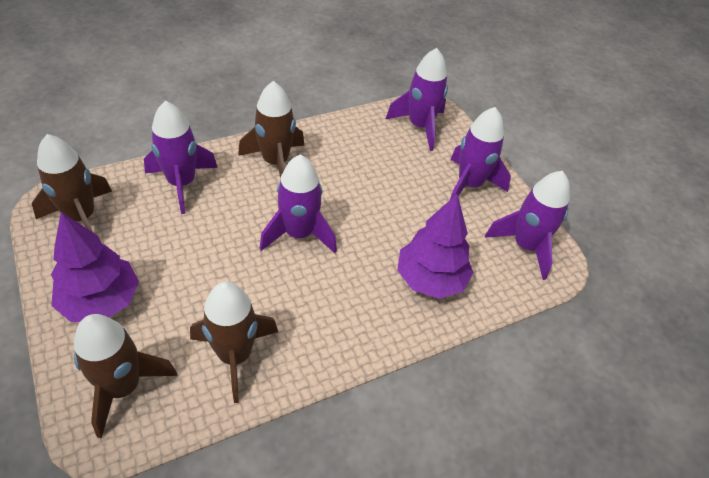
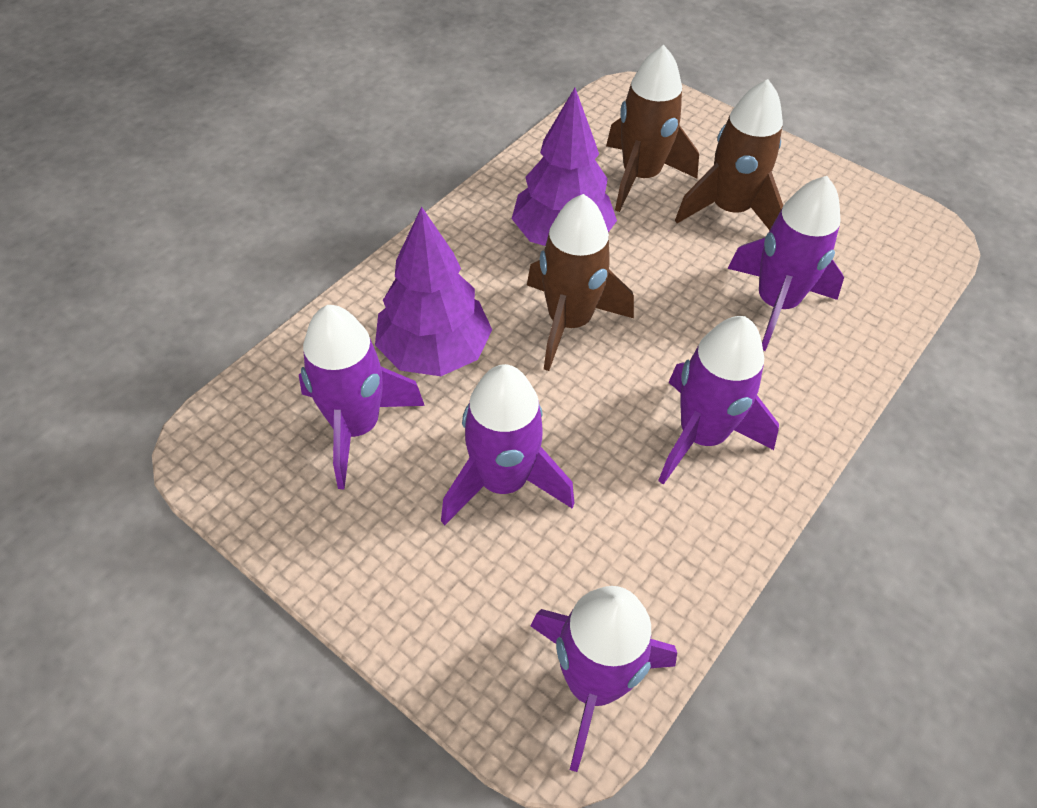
brown rocket: [32,134,112,232] [74,314,177,438] [190,282,278,403] [238,81,305,178] = 4 -> [527,194,634,371] [606,45,699,212] [675,79,783,230] = 3

